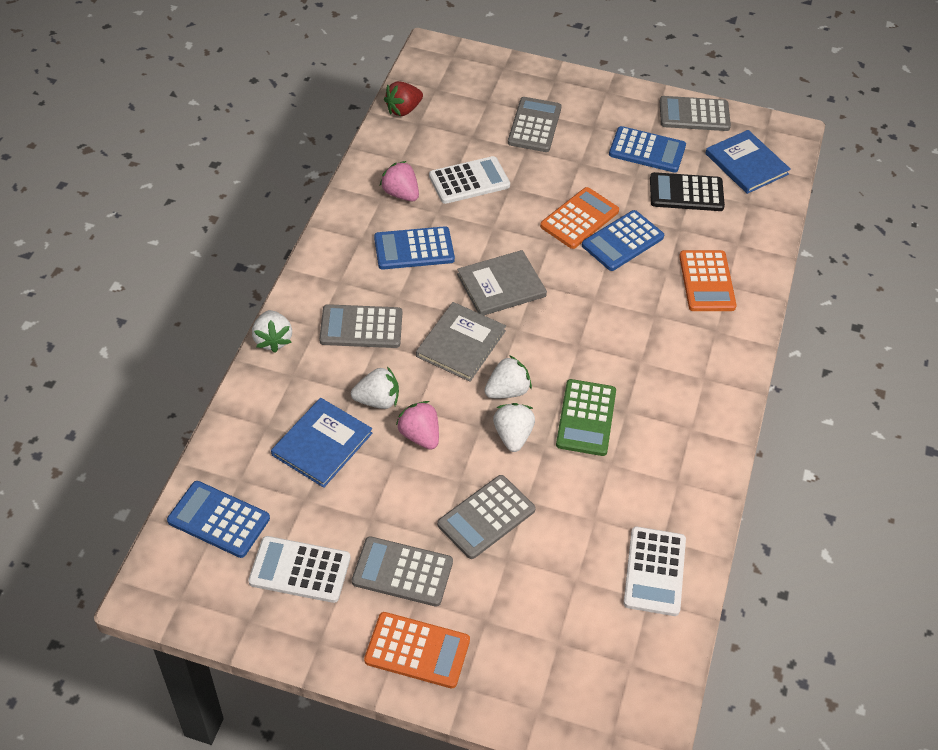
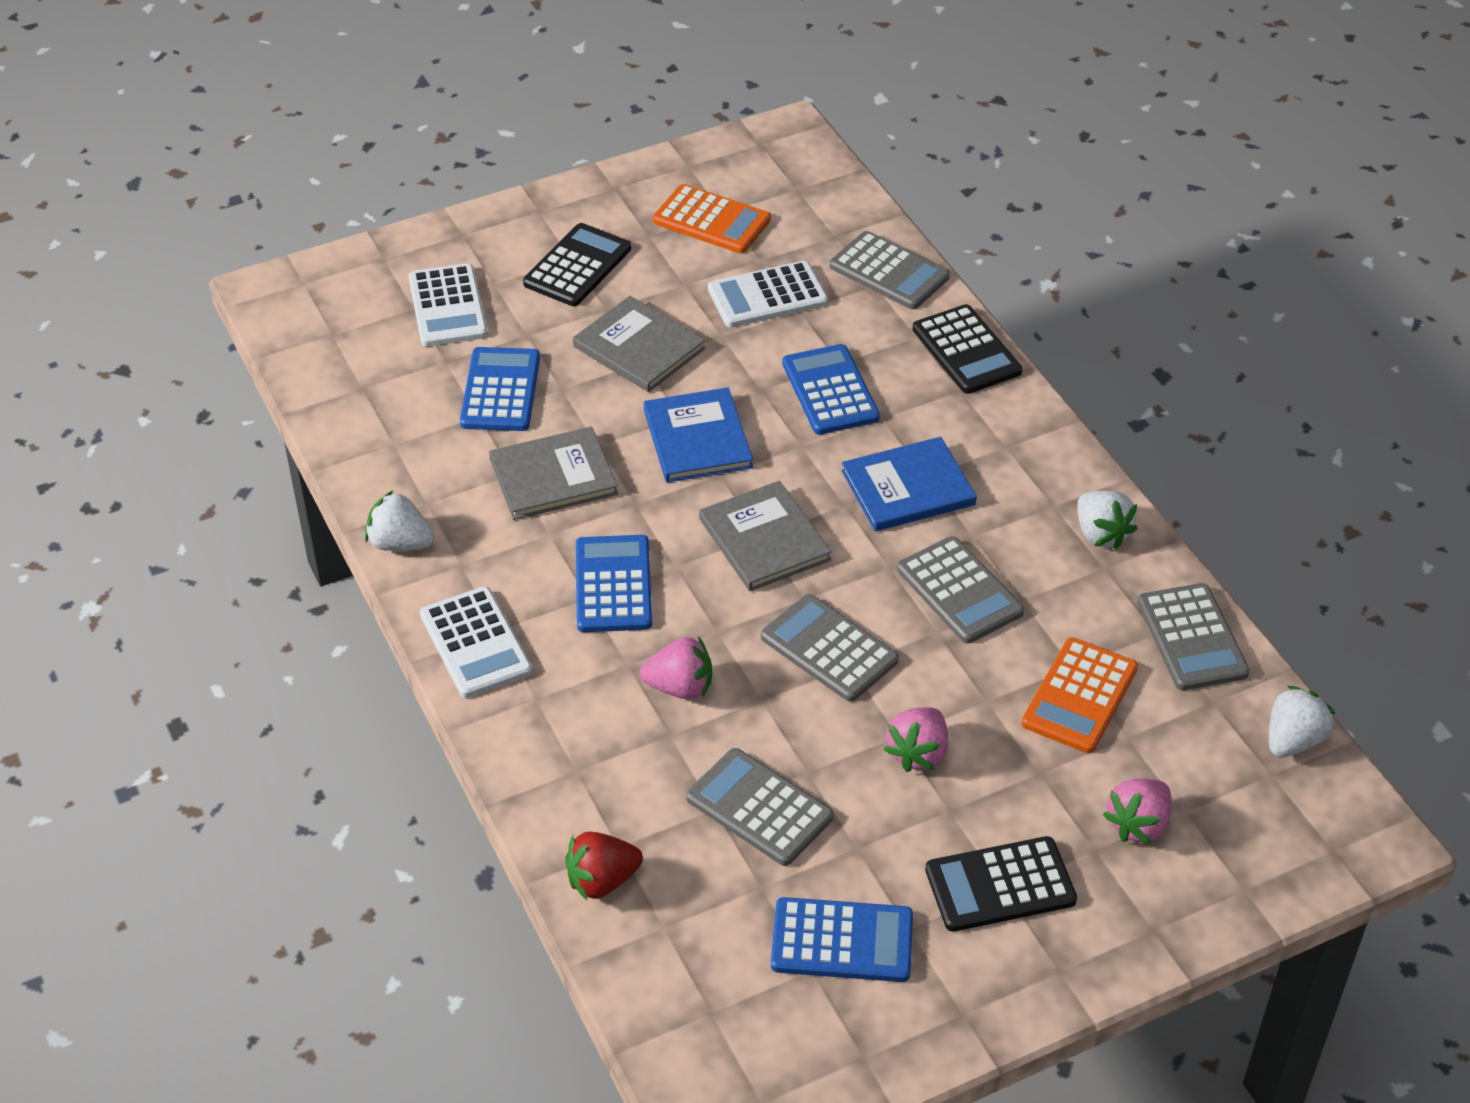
black calculator: [650,172,725,211] = 1 -> [523,223,631,306] [913,304,1022,394] [925,836,1077,932] = 3
green calculator: [556,379,616,456] = 1 -> none = 0
grey book: [416,302,506,382] [457,250,547,315] = 2 -> [489,427,618,520] [573,296,705,392] [699,481,832,591] = 3
orange calculator: [364,612,470,688] [540,187,619,249] [679,250,737,311] = 3 -> [653,184,771,253] [1022,637,1138,753] = 2
pink strawberry: [380,161,419,201] [396,401,439,450] = 2 -> [640,636,712,700] [884,707,948,772] [1103,778,1172,845] = 3
white strawberry: [252,310,292,353] [351,366,399,409] [484,355,532,398] [493,403,535,452] = 4 -> [365,491,434,551] [1077,490,1138,550] [1269,685,1335,758] = 3

